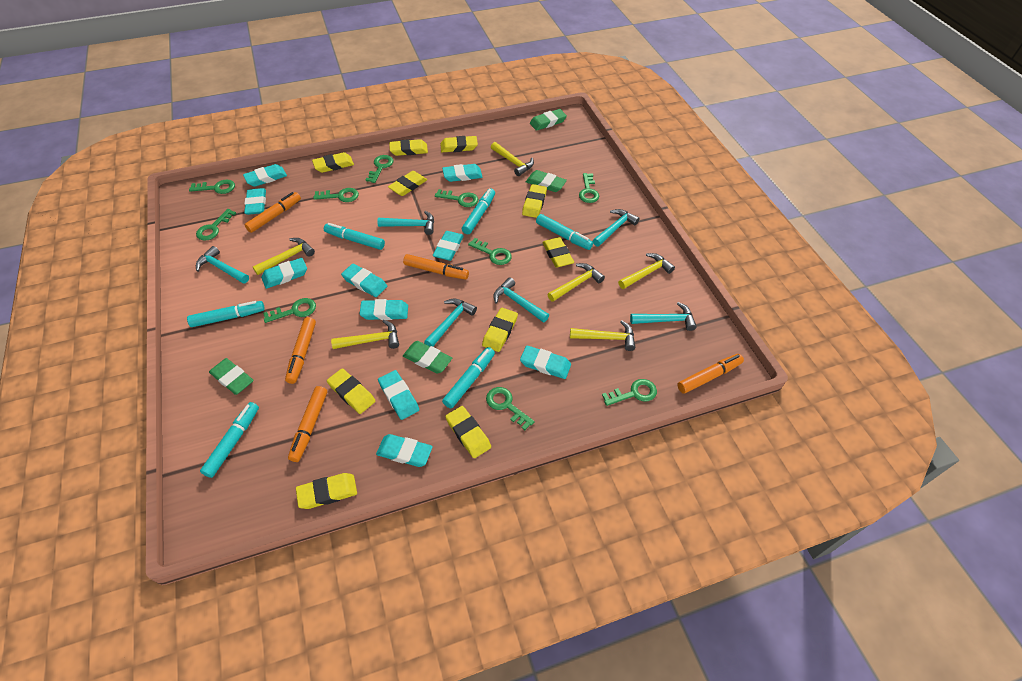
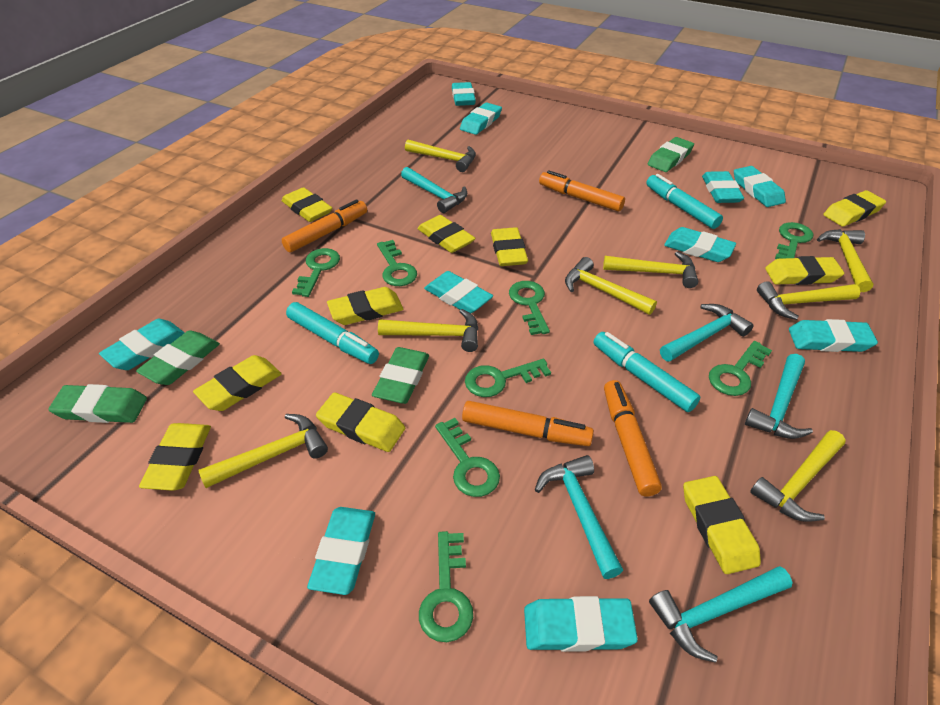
green key: [189,180,235,194] [196,209,236,241] [263,298,316,323] [313,188,359,202] [366,155,393,183] [435,189,478,207] [468,238,512,265] [486,387,535,430] [579,173,599,203] [602,379,657,406] = 10 -> [292,248,340,297] [377,240,417,286] [419,531,473,642] [435,418,500,497] [465,359,551,397] [509,281,550,335] [709,341,772,396] [775,222,813,259] = 8
orange marker: [245,192,301,233] [285,317,316,384] [288,386,327,462] [403,254,469,280] [678,354,744,393] = 5 -> [282,199,367,253] [462,401,594,446] [539,170,625,212] [604,380,662,496] = 4
turquoise hammer: [196,246,249,284] [377,211,434,235] [424,298,477,347] [493,277,549,323] [593,209,640,246] [630,302,697,331] = 6 -> [401,167,467,213] [535,455,623,579] [649,566,792,663] [660,304,754,362] [745,354,813,439] = 5
turquoise marker: [187,301,265,327] [200,402,259,478] [324,223,385,250] [442,347,495,408] [462,188,495,234] [536,214,593,250] = 6 -> [286,302,379,364] [593,332,700,412] [646,174,723,229] = 3
yellow hammer: [253,238,315,275] [331,320,399,349] [491,142,534,176] [548,263,605,302] [570,321,635,351] [618,253,675,289] = 6 -> [198,414,328,488] [378,309,478,352] [405,140,476,172] [565,257,657,315] [603,251,698,288] [750,430,846,522] [757,281,860,320] [817,229,873,292] = 8

